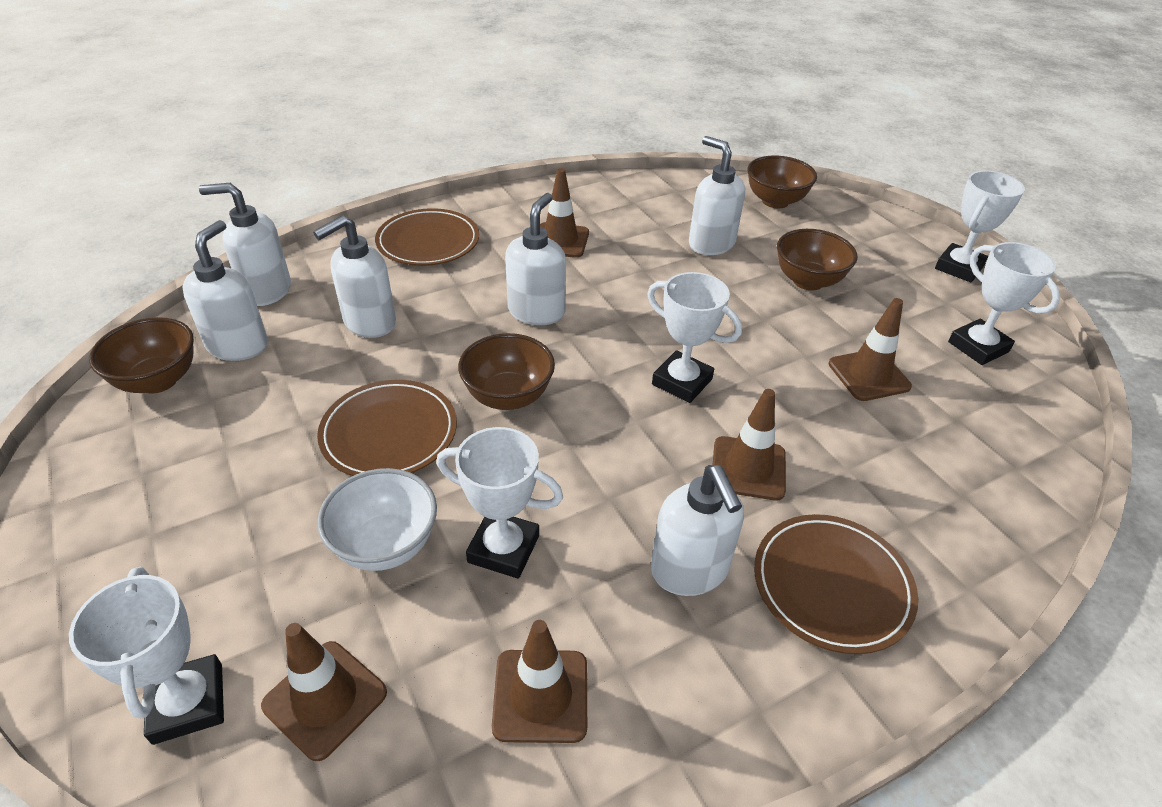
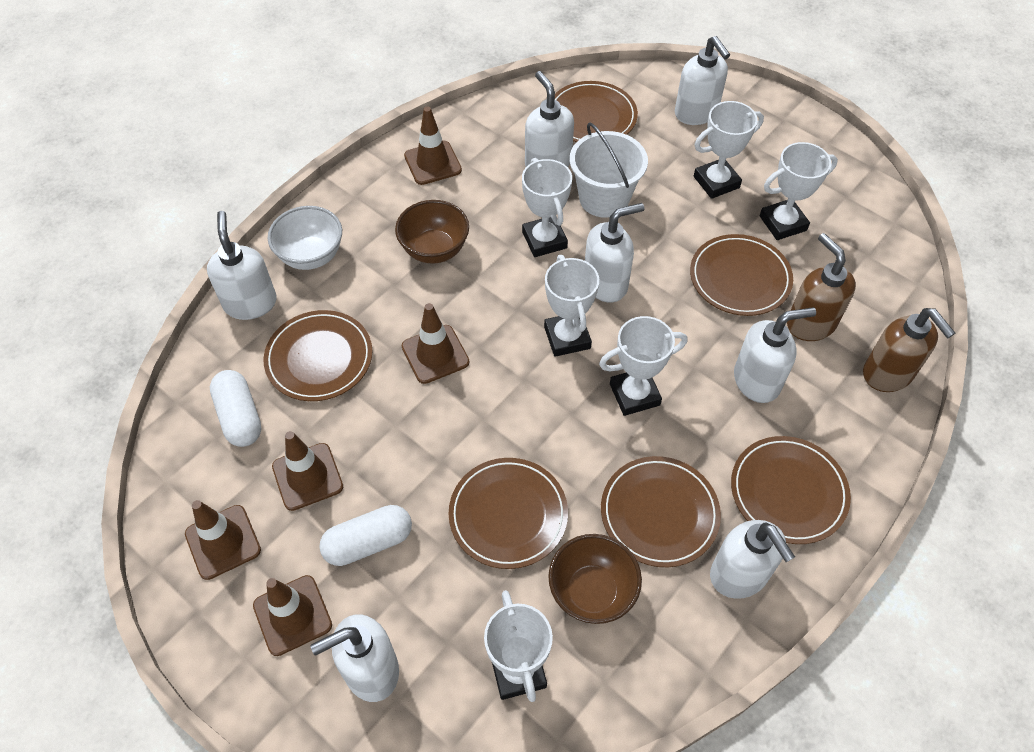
brown bowl: [89,317,194,393] [458,333,555,410] [747,156,817,208] [777,229,858,291] = 4 -> [395,200,469,264] [548,534,642,624] = 2
brown plate: [317,380,457,476] [375,208,479,266] [754,514,918,654] = 3 -> [263,310,372,401] [449,458,568,569] [555,81,638,142] [601,456,721,567] [690,234,793,316] [731,436,851,544] = 6
brown soap dispenser: none = 0 -> [787,233,856,341] [863,308,955,392] = 2
white bucket: none = 0 -> [570,122,648,218] = 1
white capsule: none = 0 -> [210,370,261,447] [319,505,412,566] = 2
white soap dispenser: [182,220,268,361] [199,183,291,306] [313,215,396,338] [505,193,566,325] [651,465,744,596] [689,136,745,255] = 6 -> [207,211,277,320] [310,614,399,702] [525,71,574,167] [585,203,644,303] [675,36,730,125] [710,520,795,599] [734,307,816,403] = 7
white trophy: [69,567,224,745] [437,427,563,579] [647,272,742,403] [935,171,1025,282] [948,242,1060,365] = 5 -> [484,590,553,702] [522,158,572,257] [544,255,599,357] [599,316,687,416] [694,101,764,199] [760,142,838,240] = 6

